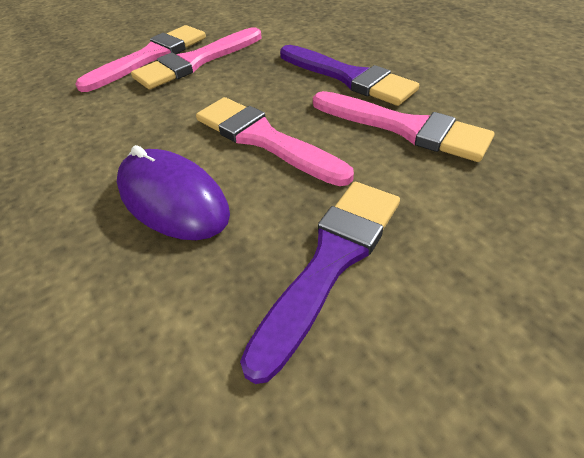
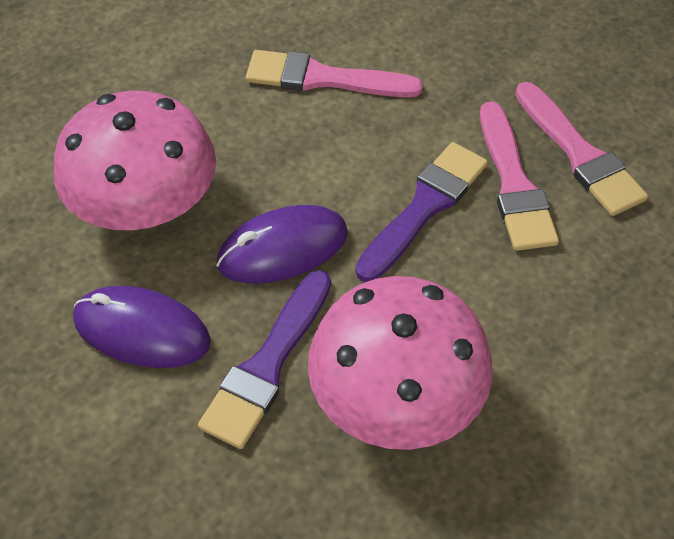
pink brush: [75,25,206,92] [131,27,261,89] [196,97,354,186] [313,91,494,162] = 4 -> [246,50,423,97] [480,101,559,251] [515,82,648,216] = 3
pink mushroom: none = 0 -> [54,91,216,230] [308,276,493,450] = 2
purple mouse: [117,145,230,240] = 1 -> [73,286,211,368] [216,205,348,283] = 2

